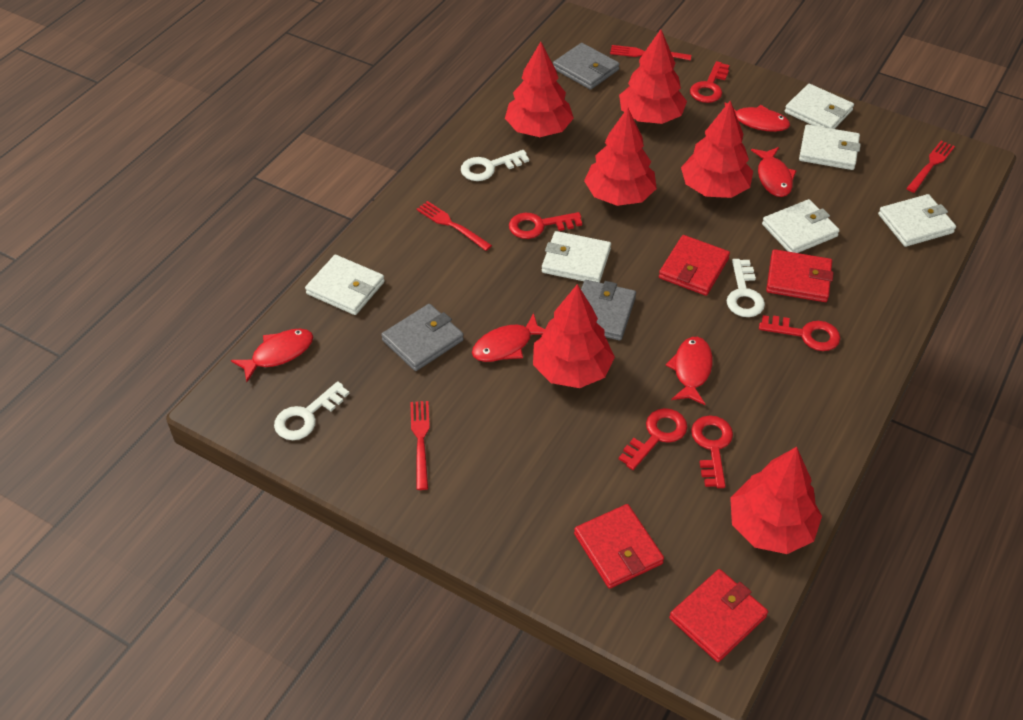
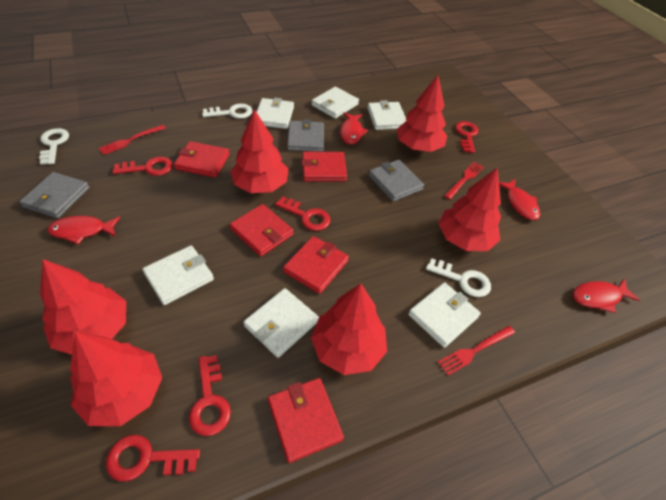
red fish: [231,329,313,382] [472,313,545,362] [666,337,713,405] [725,102,790,132] [751,147,796,197] = 5 -> [47,216,121,244] [340,112,368,144] [499,179,540,220] [572,279,640,313] = 4
red fork: [410,401,430,490] [417,201,492,251] [610,45,691,60] [906,141,955,193] = 4 -> [99,125,166,155] [438,326,515,376] [444,162,484,199] = 3
red wallet: [574,504,664,589] [659,235,730,296] [669,569,768,662] [766,249,834,302] = 4 -> [174,141,230,178] [230,204,294,256] [268,378,344,463] [283,236,349,294] [302,152,347,181] = 5

